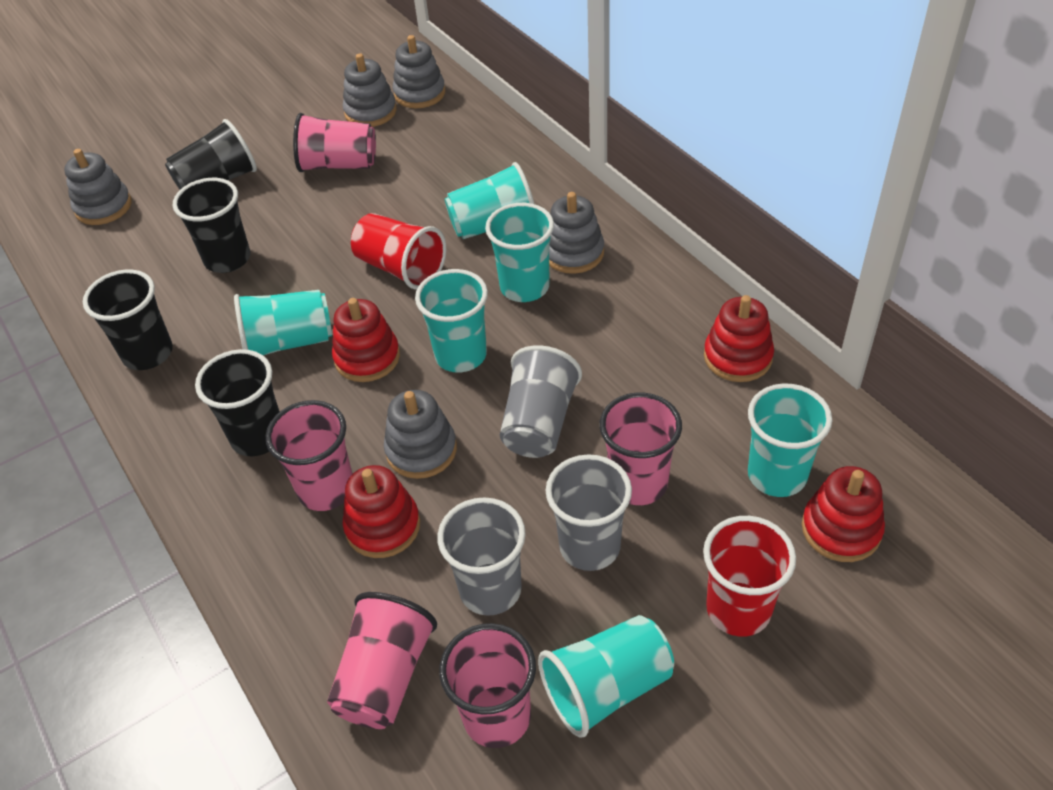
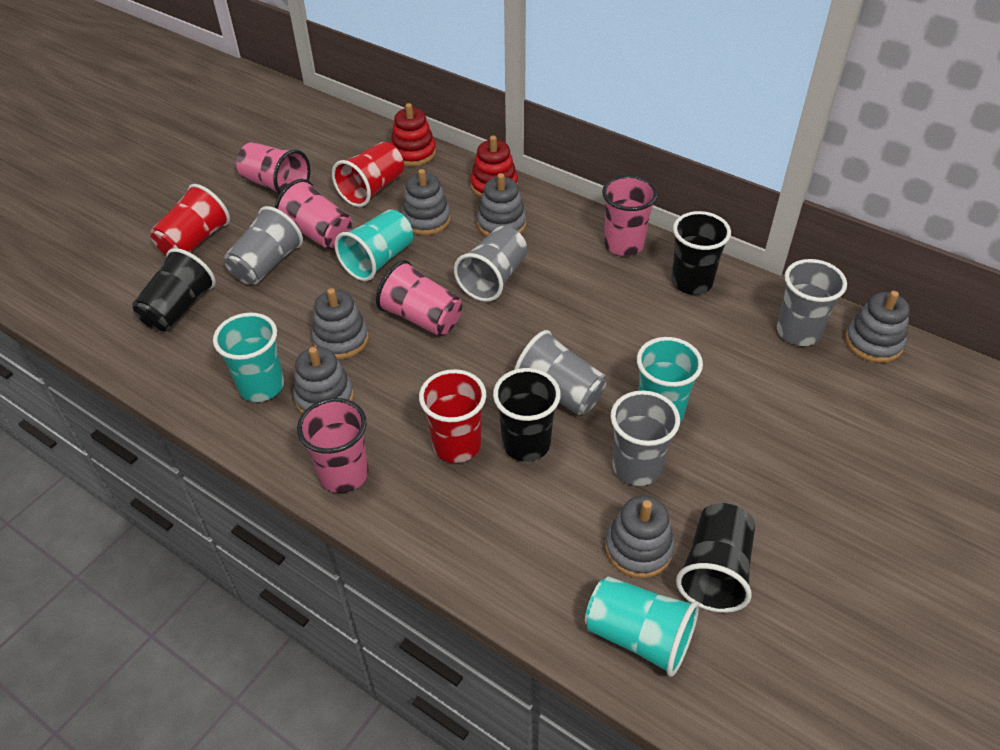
grey cup: [437,497,526,616] [500,345,582,458] [546,454,632,571] = 3 -> [224,206,303,285] [454,226,527,302] [514,330,606,415] [611,390,680,486] [777,259,847,346] = 5
grey stacking toy: [64,149,131,225] [343,53,397,127] [384,390,457,479] [393,35,445,108] [549,192,604,274] = 5 -> [293,347,354,414] [312,288,369,360] [401,169,451,235] [477,173,527,237] [605,496,674,578] [845,291,910,363] = 6
red cup: [351,213,446,290] [703,516,796,637] = 2 -> [150,184,230,255] [332,142,404,207] [419,369,486,463] = 3
red stacking toy: [332,298,400,382] [343,465,420,558] [704,295,774,382] [802,466,885,562] = 4 -> [390,103,436,166] [470,135,518,198] = 2
turquoise cup: [234,290,332,355] [415,269,488,372] [445,162,534,239] [485,203,554,302] [538,615,674,738] [748,383,832,497] = 6 -> [213,313,284,402] [334,209,413,281] [585,576,699,677] [637,337,703,422] = 4

